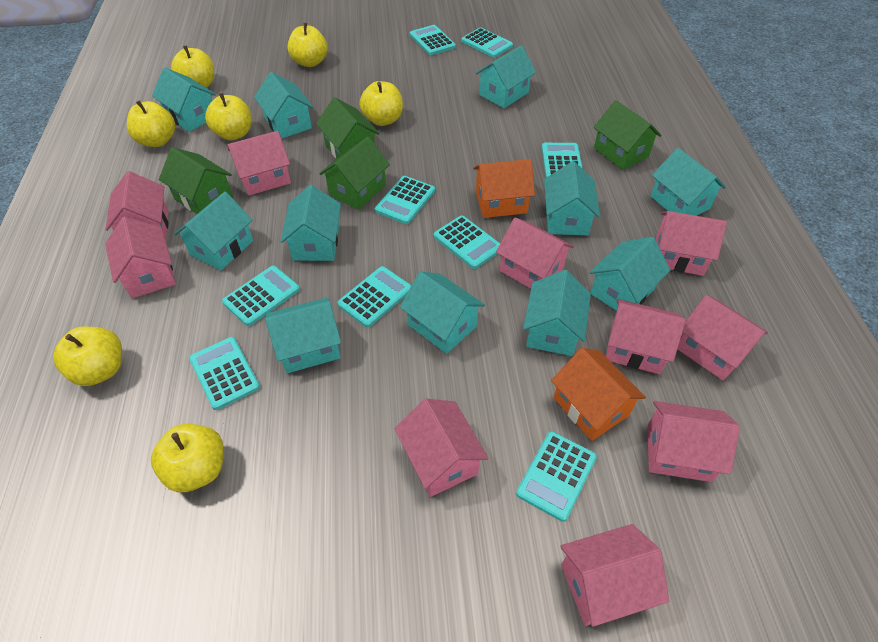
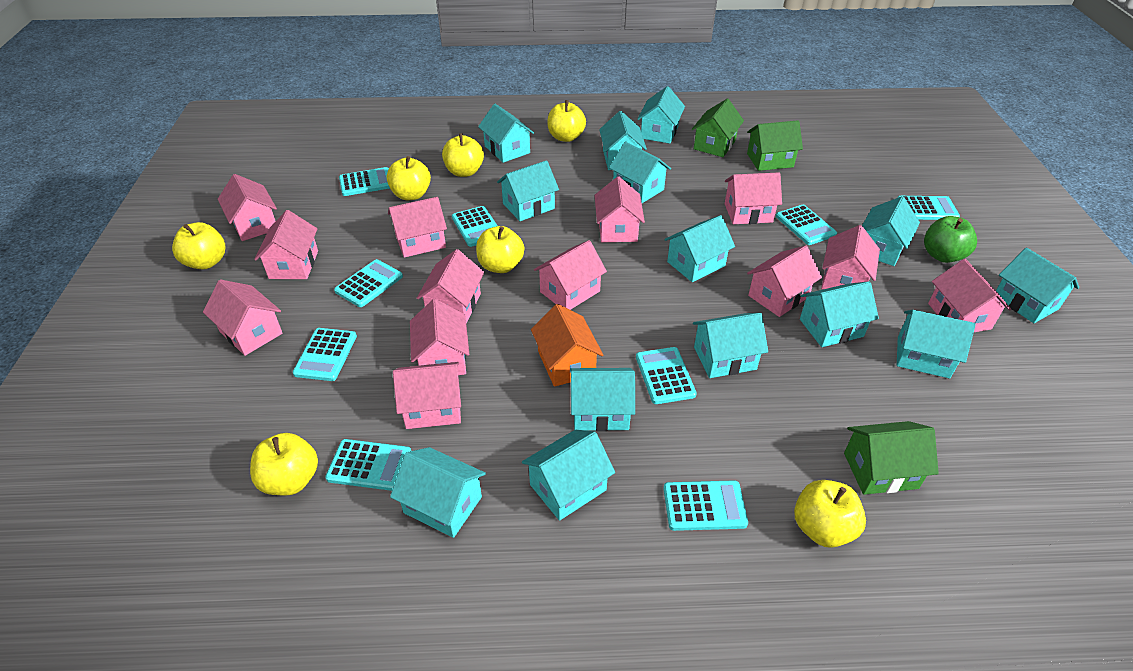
green apple: none = 0 -> [924,216,977,263] = 1
green house: [159,147,233,214] [316,97,379,158] [319,137,390,210] [593,100,661,170] = 4 -> [691,99,744,157] [747,120,803,171] [844,421,939,495] = 3
orange house: [473,159,535,218] [551,348,646,441] = 2 -> [531,304,603,387] = 1
pink house: [105,171,168,241] [105,216,176,298] [228,131,291,196] [394,399,489,497] [496,217,574,289] [560,524,669,627] [606,299,686,374] [648,401,740,482] [656,211,727,276] [678,295,768,381] = 10 -> [203,279,283,356] [218,174,277,241] [254,210,318,279] [388,197,447,258] [393,362,461,429] [410,299,469,375] [417,249,484,324] [534,240,607,310] [594,177,645,242] [725,172,782,224] [747,245,822,317] [821,225,880,289] [928,259,1011,332] = 13
turquoise house: [152,68,216,132] [174,192,253,271] [254,72,313,139] [265,298,341,373] [280,185,341,261] [400,271,485,354] [476,45,536,108] [523,270,591,356] [544,161,600,236] [590,237,670,311] [650,148,726,216] = 11 -> [390,447,486,538] [478,104,534,163] [497,161,559,221] [522,430,615,521] [570,368,635,431] [599,111,647,170] [609,141,671,203] [638,86,685,144] [664,215,735,282] [693,313,768,378] [800,281,879,347] [862,196,920,266] [897,310,976,379] [996,248,1079,323] = 14

